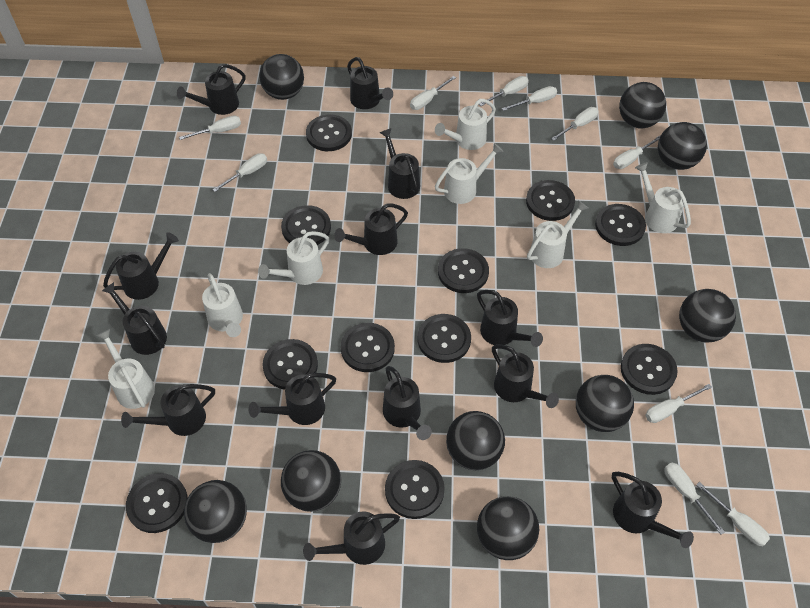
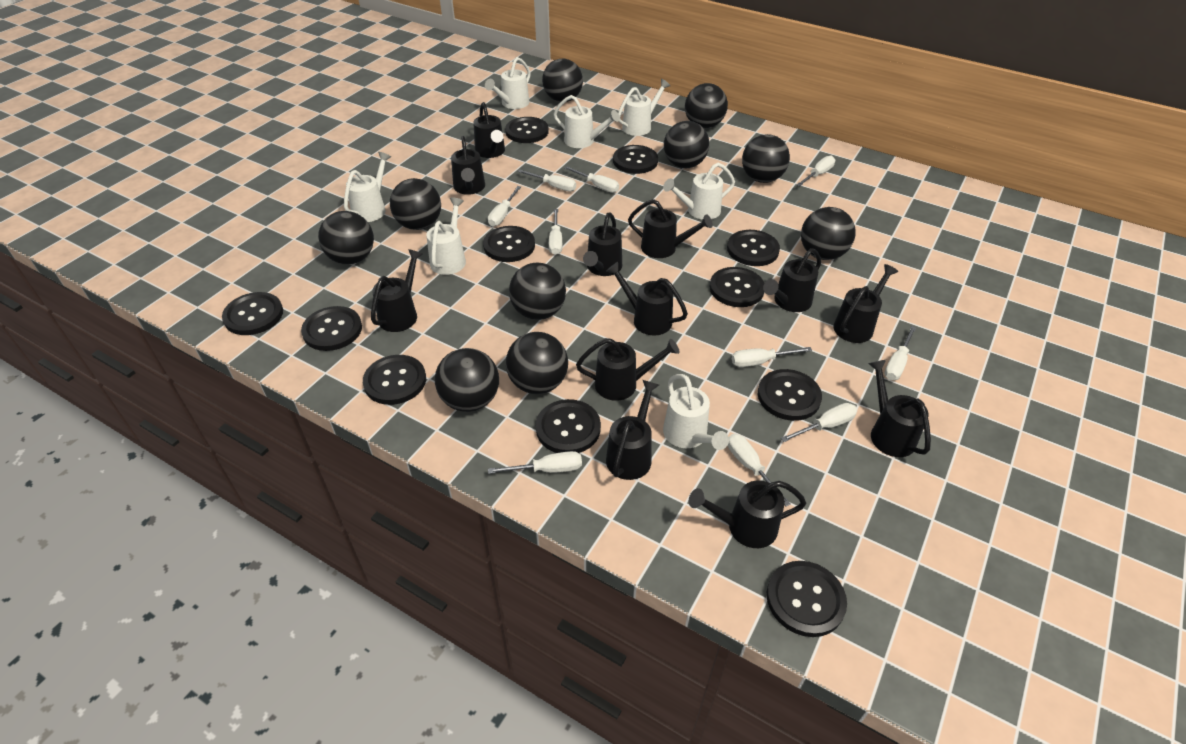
black ball: [184,480,247,543] [259,54,304,100] [281,450,341,512] [446,411,505,470] [477,496,539,560] [576,375,634,432] [619,82,666,129] [658,122,707,170] [679,289,736,343] = 9 -> [318,211,374,265] [390,178,441,230] [435,348,499,412] [506,332,568,394] [509,263,566,320] [542,59,583,102] [664,121,709,168] [685,83,728,128] [742,134,790,183] [801,207,856,260] = 10
black watering can: [102,282,167,355] [103,233,179,300] [121,384,215,436] [177,64,245,115] [248,373,336,425] [303,511,400,565] [334,203,408,255] [347,57,393,109] [379,128,420,199] [383,366,432,440] [477,290,543,347] [492,345,559,408] [612,472,694,548] = 13 -> [371,249,423,332] [451,136,485,195] [473,102,505,158] [576,338,680,401] [583,212,622,276] [606,262,688,335] [606,380,659,480] [628,199,713,258] [689,480,806,548] [763,249,821,312] [833,264,898,343] [868,360,931,457] = 12

